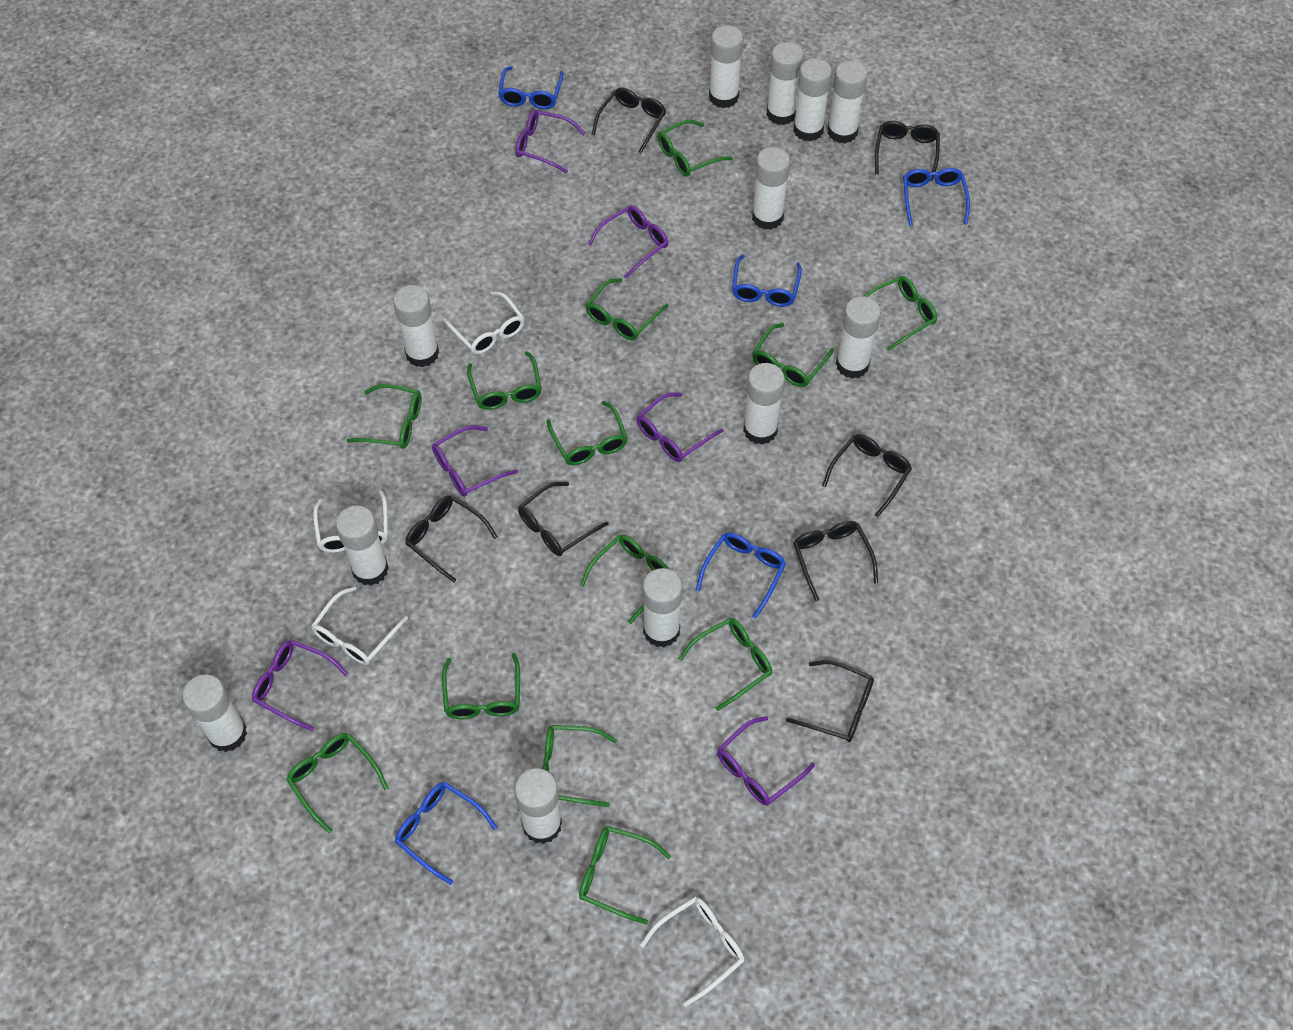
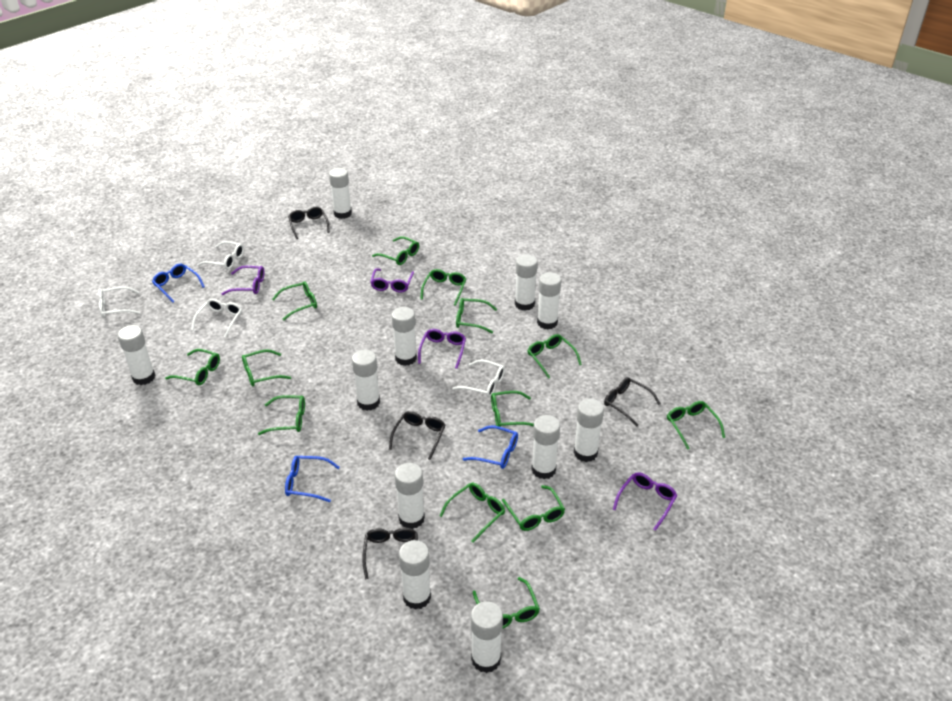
black glasses: [405,495,498,582] [518,482,608,556] [592,88,666,153] [786,660,874,742] [793,521,878,601] [822,434,912,518] [875,121,940,181] = 7 -> [288,207,330,239] [362,528,418,579] [389,411,445,460] [604,377,661,427] = 4
blue glasses: [395,782,497,885] [498,66,564,109] [696,533,786,619] [732,255,802,307] [903,168,970,226] = 5 -> [152,264,205,303] [285,456,340,502] [463,426,518,469] = 3
purple glasses: [252,640,348,731] [432,425,518,497] [515,110,586,173] [588,205,668,278] [637,392,723,462] [717,716,815,806] = 6 -> [222,266,264,295] [370,268,414,293] [418,329,466,369] [613,472,677,531] = 4
white glue stick: [182,675,247,752] [336,506,389,586] [393,285,439,367] [514,768,562,844] [642,568,683,647] [709,25,743,108] [743,363,785,445] [752,147,790,230] [766,42,804,125] [793,58,832,141] [827,61,868,144] [836,296,881,379] = 12 -> [118,325,155,385] [329,168,352,219] [352,350,380,411] [391,307,417,366] [395,463,425,529] [399,540,431,610] [471,601,503,673] [515,254,537,311] [531,415,560,479] [537,272,561,329] [574,399,604,462] = 11

